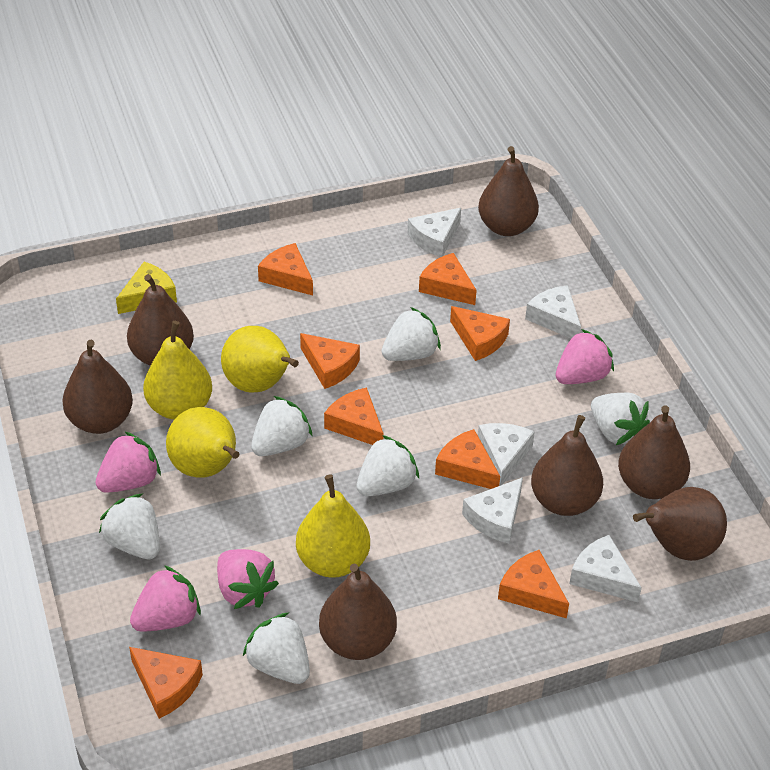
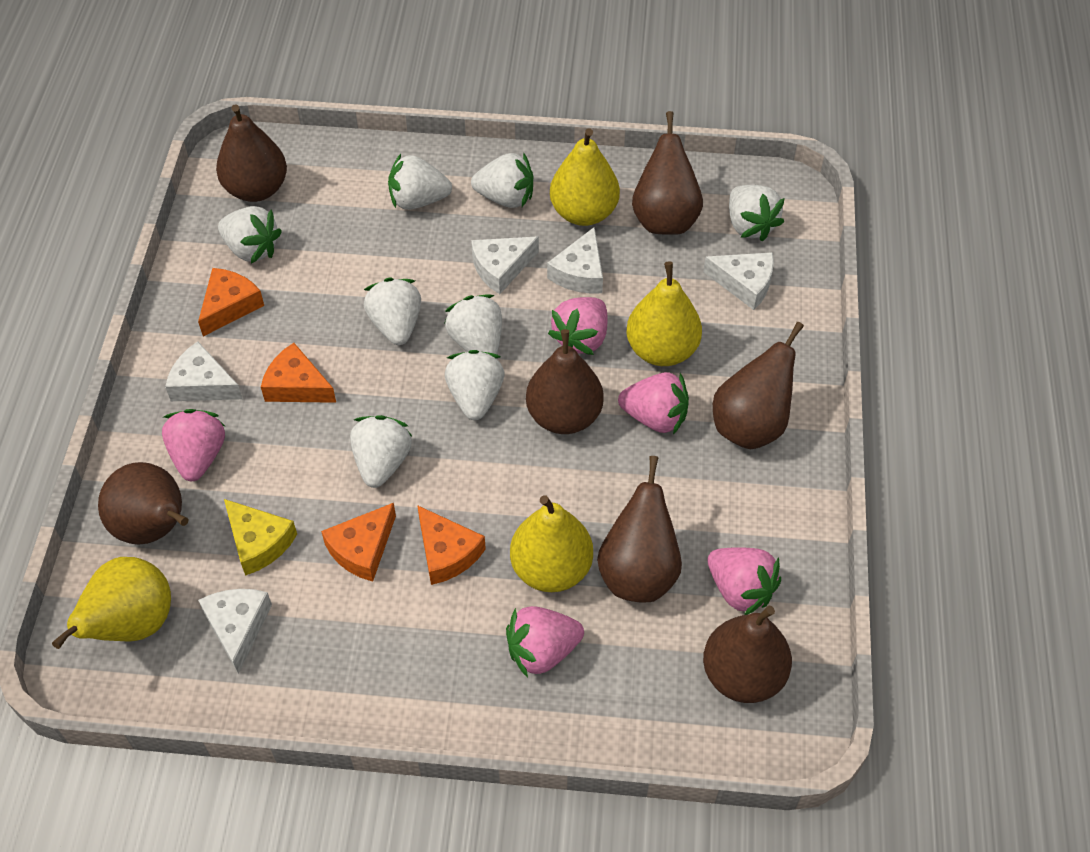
orange cheese: [129,647,203,719] [258,243,313,295] [300,333,360,389] [324,387,384,445] [419,253,477,305] [435,429,500,489] [450,306,510,361] [498,550,569,618] = 8 -> [198,268,264,336] [261,343,336,403] [321,503,396,582] [417,505,486,585] = 4
pink strawberry: [96,431,161,493] [130,565,201,632] [217,549,279,609] [556,329,614,384] = 4 -> [162,409,225,481] [506,606,584,678] [548,297,608,355] [618,372,689,435] [707,547,781,615] = 5
white strawberry: [99,493,160,559] [243,613,310,684] [251,396,313,456] [357,435,419,496] [381,307,441,361] [591,393,650,445] = 6 -> [218,206,282,264] [350,415,412,488] [364,278,421,345] [388,154,452,210] [444,294,502,354] [445,350,504,420] [471,152,533,208] [729,185,785,242] = 8

